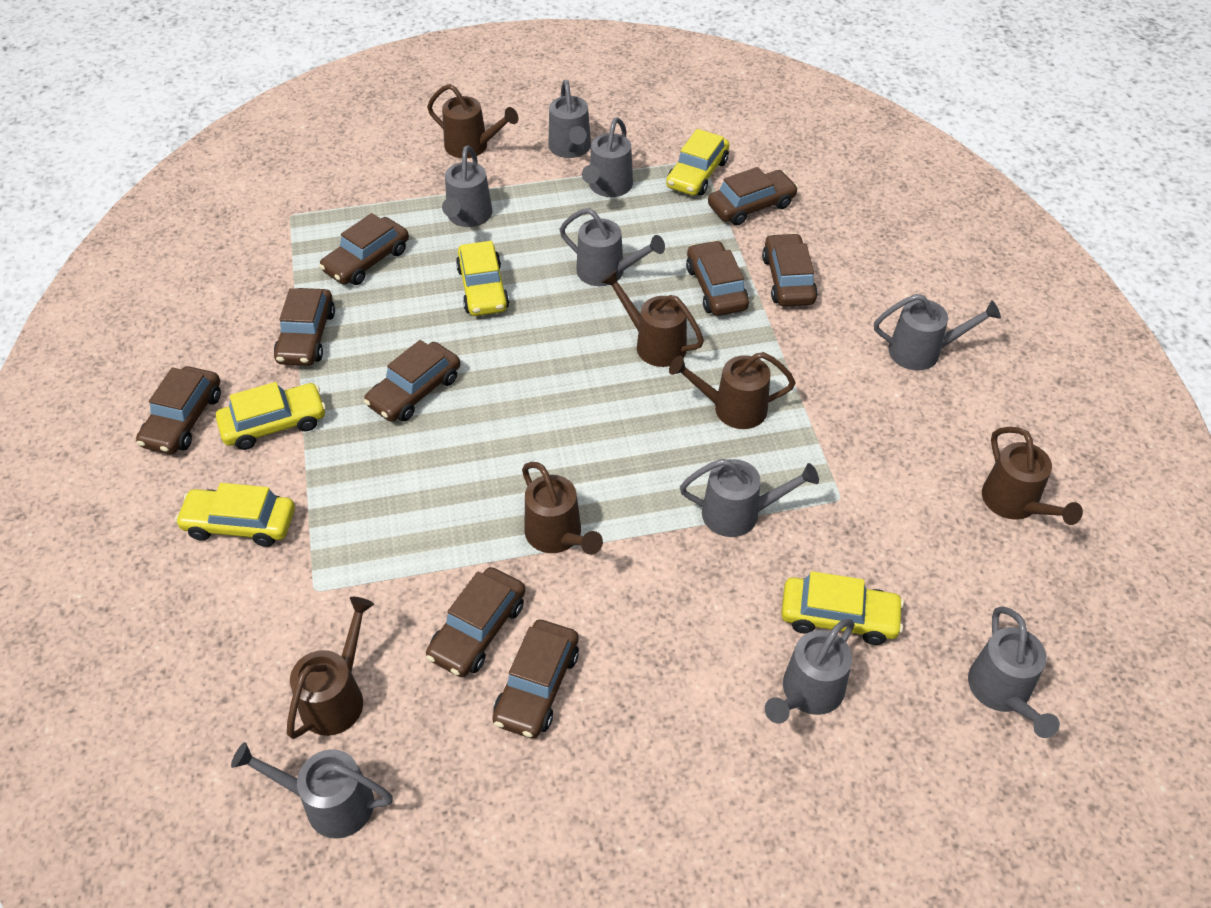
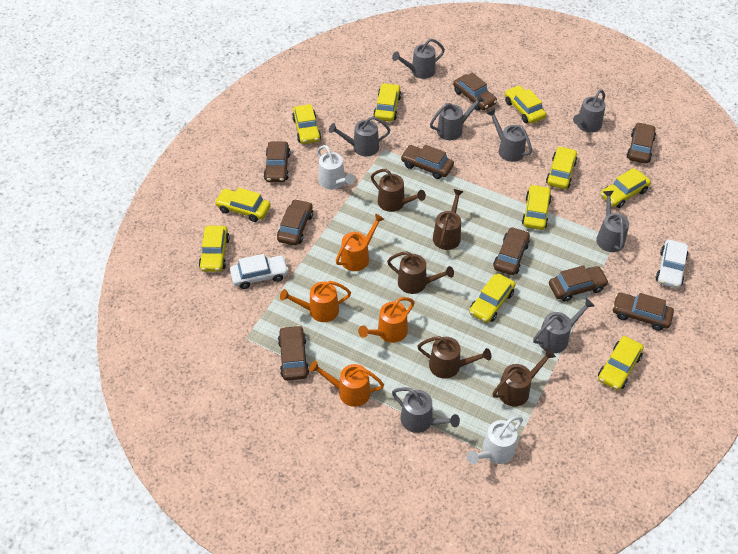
brown watering can: [287,597,374,739] [427,84,518,158] [522,462,603,555] [601,270,704,367] [669,352,795,429] [982,427,1083,525] = 6 -> [371,169,426,212] [387,251,454,294] [417,336,491,379] [433,189,464,250] [492,348,556,406] = 5
grey watering can: [231,742,393,839] [442,146,492,227] [548,80,591,158] [560,208,665,286] [582,117,633,197] [680,459,819,537] [765,619,855,724] [874,294,1001,371] [968,606,1060,738] = 9 -> [329,116,390,156] [392,38,445,79] [392,387,460,433] [430,94,485,140] [487,109,532,162] [533,298,595,353] [573,89,606,133] [596,191,629,252] = 8
orange watering can: none = 0 -> [280,281,351,322] [309,361,384,407] [336,213,384,271] [358,297,415,343] = 4
white car: none = 0 -> [230,254,289,289] [656,240,688,288] = 2
white watering can: none = 0 -> [317,145,355,190] [467,416,523,464] = 2
yellow car: [175,483,295,547] [216,382,326,450] [456,241,509,316] [666,129,730,196] [781,571,904,645] = 5 -> [199,226,230,272] [215,188,271,222] [292,104,321,144] [373,83,401,122] [469,273,516,323] [505,85,546,124] [522,184,552,230] [546,146,578,189] [598,336,644,390] [600,168,651,208] = 10

